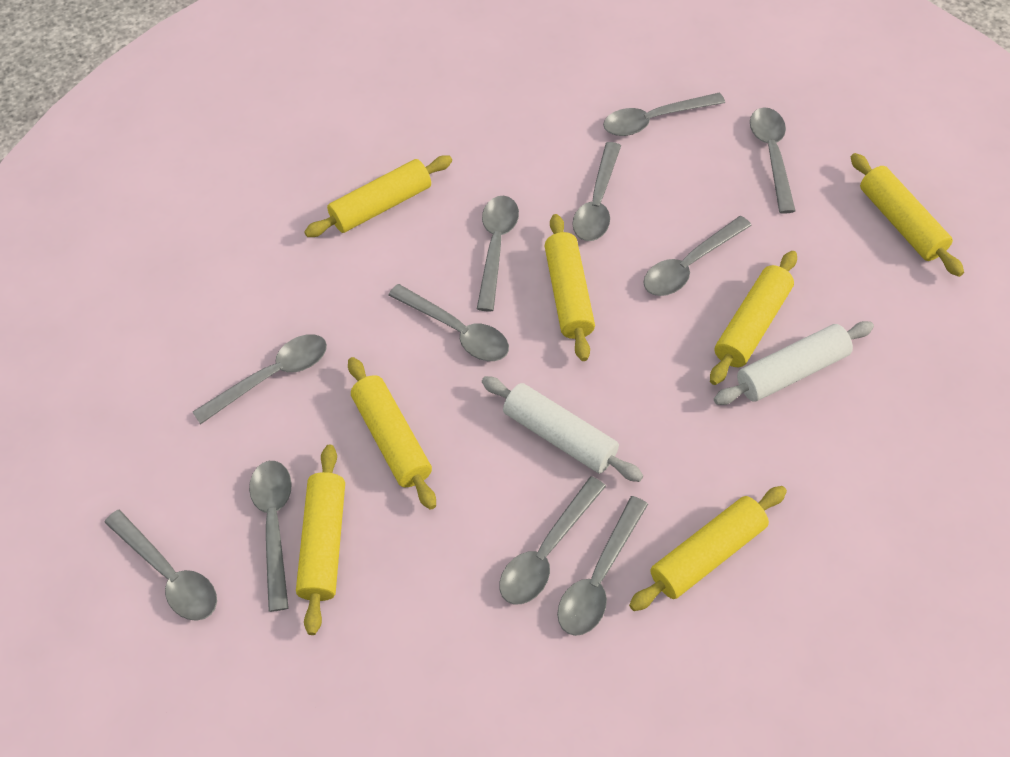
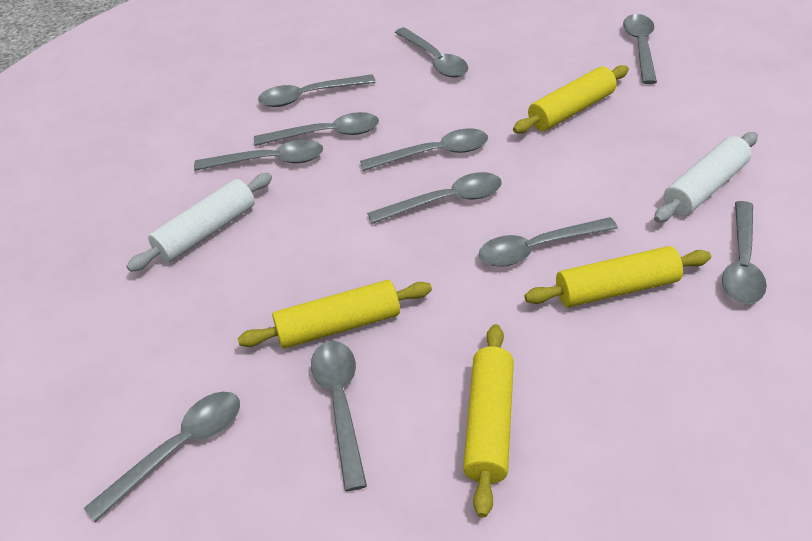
yellow rolling pin: [296,445,345,635] [304,155,452,237] [348,357,436,510] [545,214,595,361] [629,486,787,611] [710,251,797,385] [851,153,964,277] = 7 -> [238,280,432,348] [463,324,514,517] [513,65,629,133] [524,246,711,308] = 4

